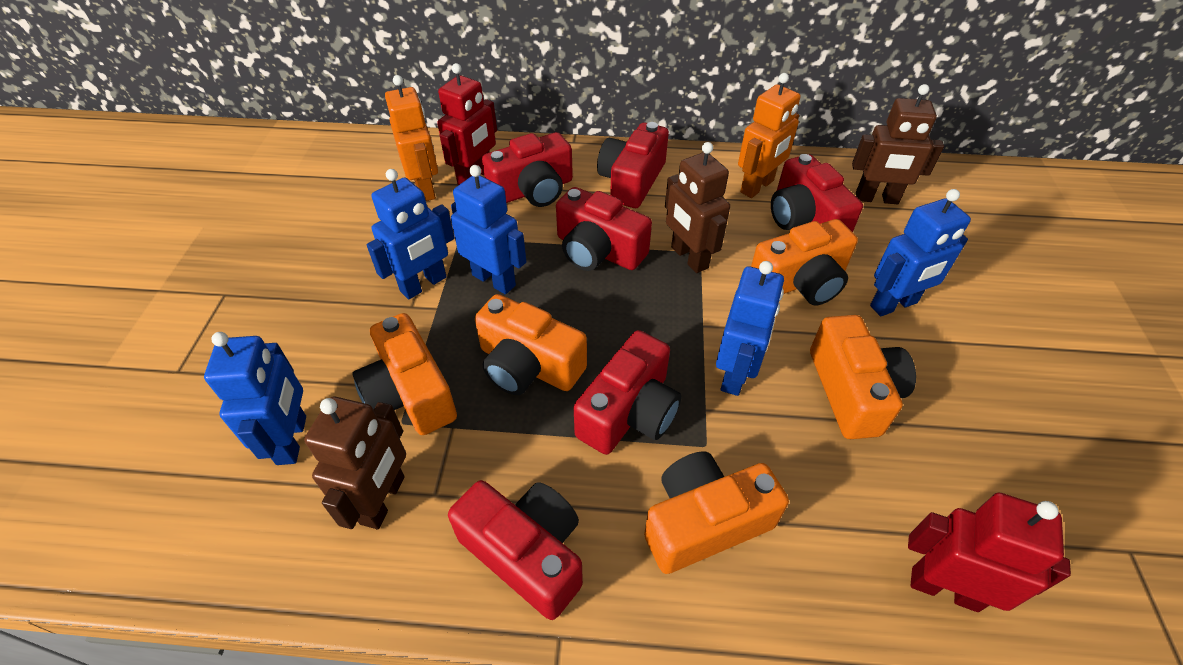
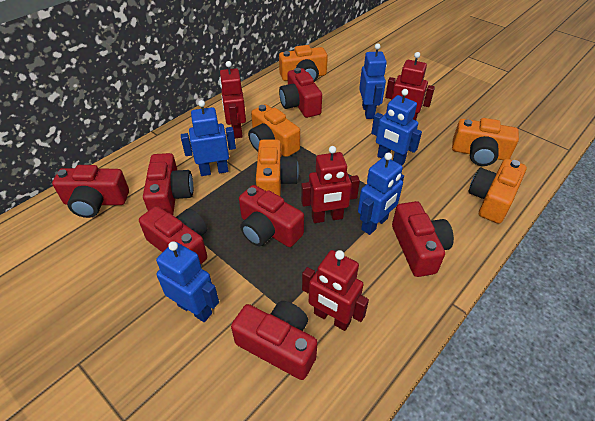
brown robot: [304,397,406,529] [665,142,730,273] [852,84,944,204] = 3 -> none = 0
orange robot: [385,75,438,201] [738,73,801,198] = 2 -> none = 0
red camera: [448,480,583,620] [482,132,573,207] [556,187,652,271] [574,330,681,455] [597,122,669,208] [771,154,863,232] = 6 -> [52,165,129,218] [139,206,207,264] [143,153,193,215] [231,301,318,380] [239,185,304,247] [279,68,322,118] [392,201,454,277] = 7
red robot: [437,63,497,185] [908,493,1071,612] = 2 -> [219,61,246,138] [301,146,360,223] [302,250,369,331] [385,52,435,120] = 4

